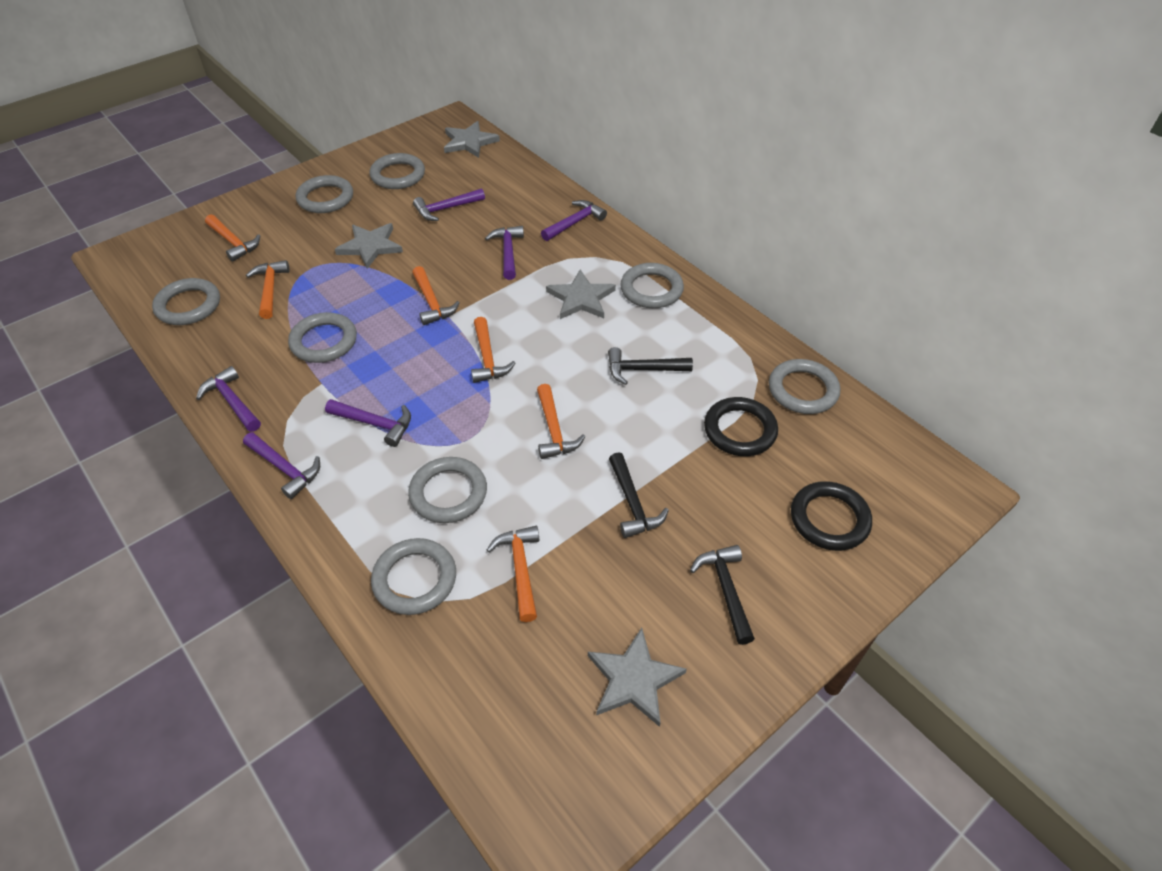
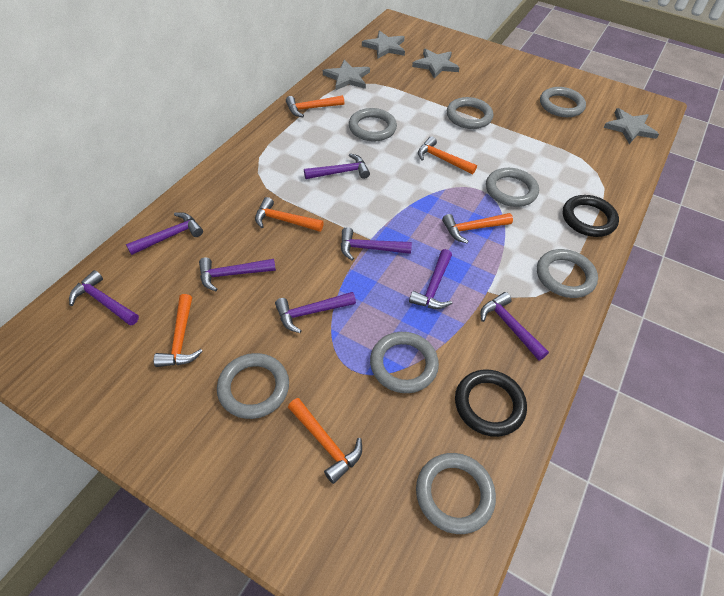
black hammer: [608,347,693,385] [609,452,669,538] [690,545,755,645] = 3 -> none = 0
purple hammer: [196,366,261,432] [243,432,320,499] [325,399,411,447] [413,189,485,221] [485,226,524,280] [541,200,607,241] = 6 -> [69,270,139,326] [126,212,203,255] [199,257,276,291] [275,292,356,333] [304,154,370,179] [341,227,412,261] [409,249,452,309] [480,292,549,361] = 8

